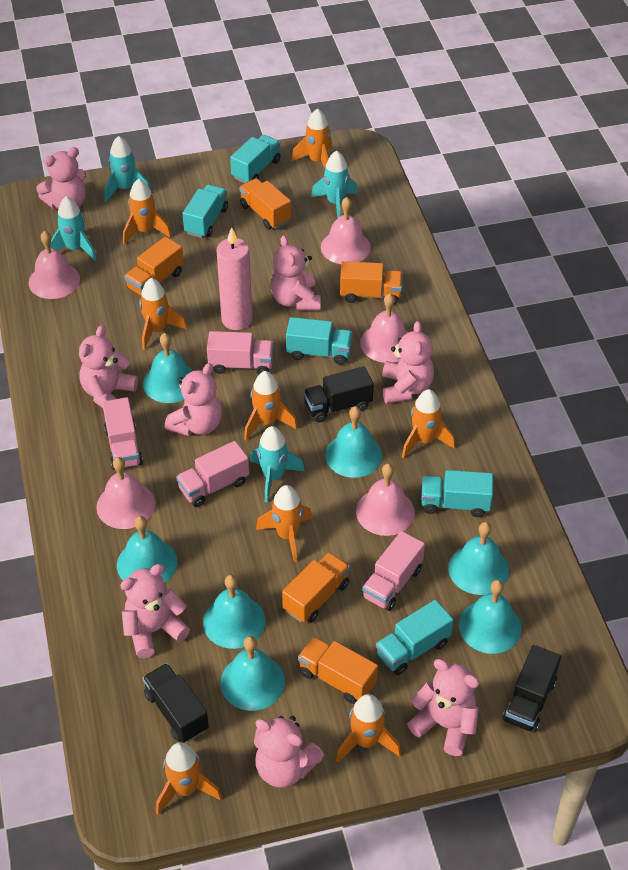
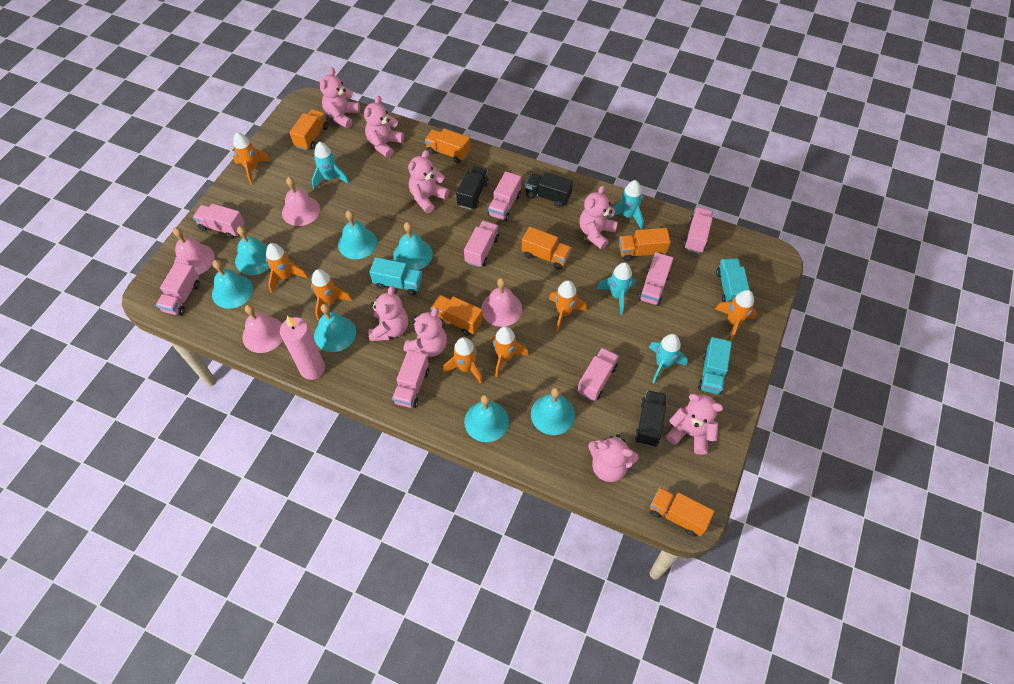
orange rocket: [123,179,171,245] [139,278,187,350] [156,742,222,815] [244,371,297,440] [256,485,312,562] [291,108,332,168] [336,694,401,762] [402,389,455,458] = 8 -> [233,132,271,185] [266,243,308,293] [311,269,352,320] [443,337,483,384] [490,326,529,377] [549,280,587,332] [715,290,757,342] = 7
orange truck: [124,237,184,296] [239,178,291,230] [282,552,350,623] [298,636,378,704] [340,261,403,305] = 5 -> [289,109,328,150] [425,128,470,163] [430,295,483,336] [522,227,572,270] [619,228,671,261] [650,487,714,537] = 6
pink bell: [29,231,80,299] [96,457,155,529] [321,197,371,264] [356,464,415,536] [360,293,408,363] = 5 -> [173,227,215,275] [242,304,283,353] [282,177,320,226] [481,278,522,327] = 4
pink truck: [102,397,143,470] [176,441,249,507] [207,331,274,374] [362,531,425,611] = 4 -> [156,262,200,316] [193,204,245,239] [392,350,429,408] [464,221,499,267] [488,171,521,221] [577,348,619,401] [638,252,673,306] [684,207,713,253] = 8
turquoise truck: [182,184,228,238] [230,135,281,183] [286,317,353,365] [376,600,453,675] [421,470,493,517] = 5 -> [370,257,422,296] [698,337,732,395] [716,259,750,302] = 3

